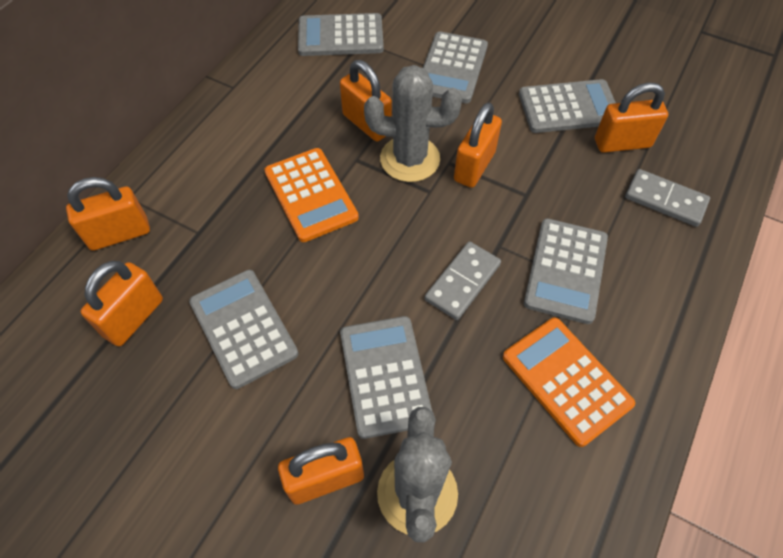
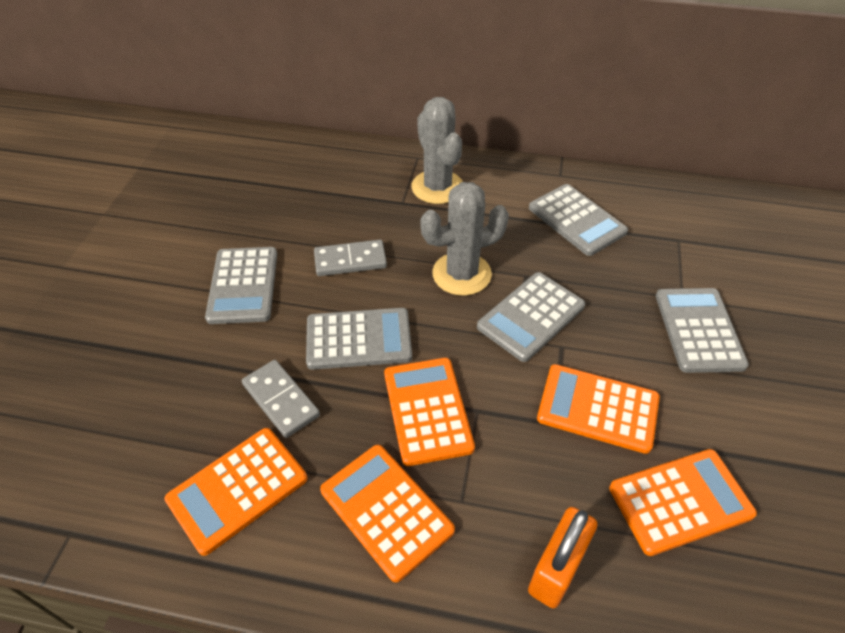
grey calculator: [189,270,298,389] [298,13,384,56] [340,316,432,439] [423,31,488,103] [519,79,616,133] [524,218,608,324] = 6 -> [205,247,277,324] [306,308,412,370] [477,272,585,362] [529,184,628,256] [656,288,749,373] = 5
orange calculator: [264,148,359,242] [503,318,635,447] = 2 -> [164,428,307,556] [320,445,455,582] [384,358,475,466] [537,364,660,454] [609,449,757,556] = 5
orange padlock: [66,177,150,251] [80,261,163,346] [278,437,364,505] [340,60,392,142] [454,103,502,188] [595,82,668,153] = 6 -> [528,507,597,608] = 1

